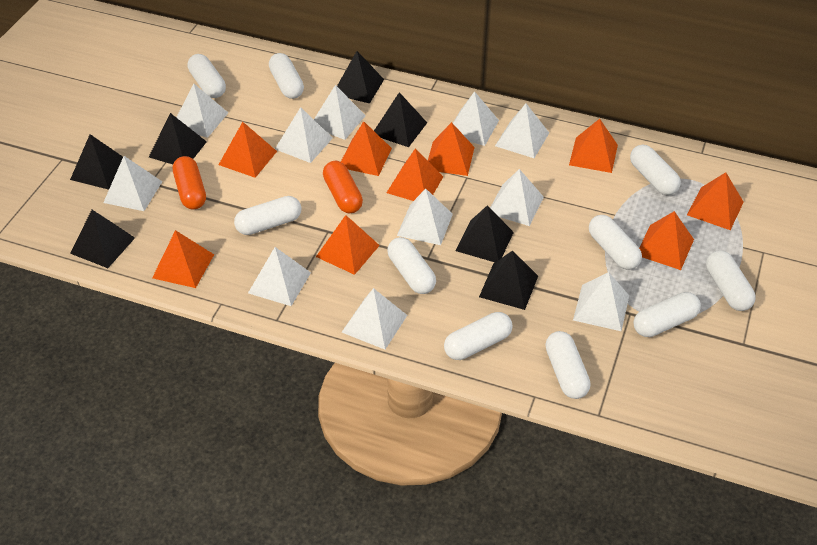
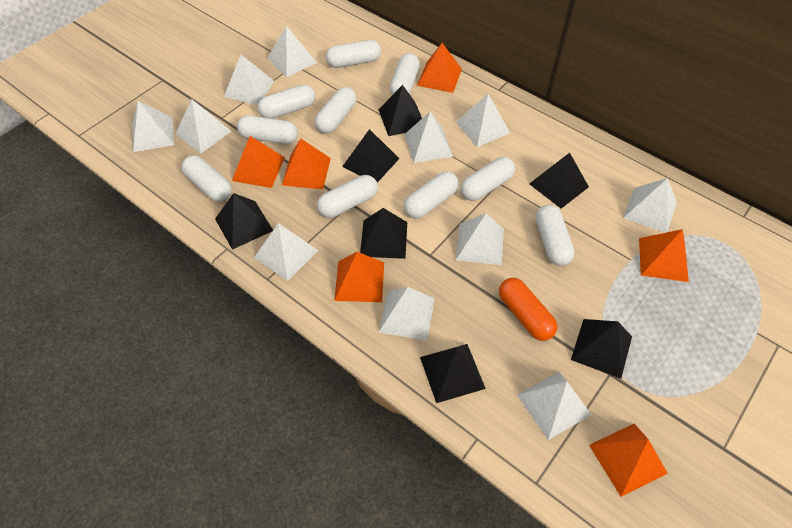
orange capsule: [173,156,206,209] [323,161,363,213] = 2 -> [499,278,557,341] = 1
orange pyramid: [152,230,214,288] [219,122,277,178] [316,215,380,275] [341,121,392,176] [387,148,443,201] [428,122,475,176] [569,119,618,173] [639,211,694,270] [687,172,744,230] = 9 -> [232,136,285,188] [282,139,331,189] [334,252,384,302] [417,43,462,93] [589,424,668,497] [639,229,689,282] = 6

